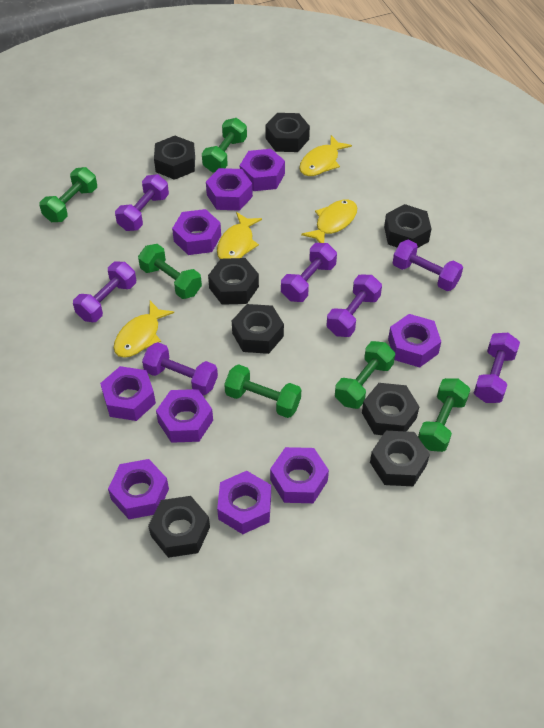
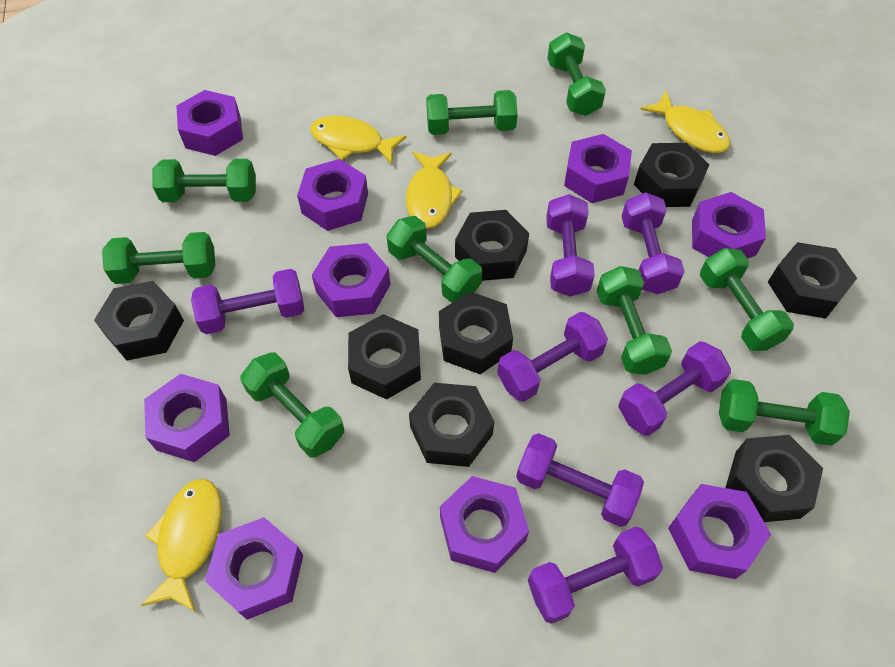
green dumbbell: [39,167,97,222] [138,244,202,299] [202,118,247,172] [224,364,301,418] [335,341,395,409] [418,378,470,452] = 6 -> [102,232,215,284] [152,159,256,202] [240,352,344,458] [386,216,482,303] [426,90,518,135] [547,32,606,116] [597,266,672,375] [700,248,794,351] [719,379,850,446] = 9

